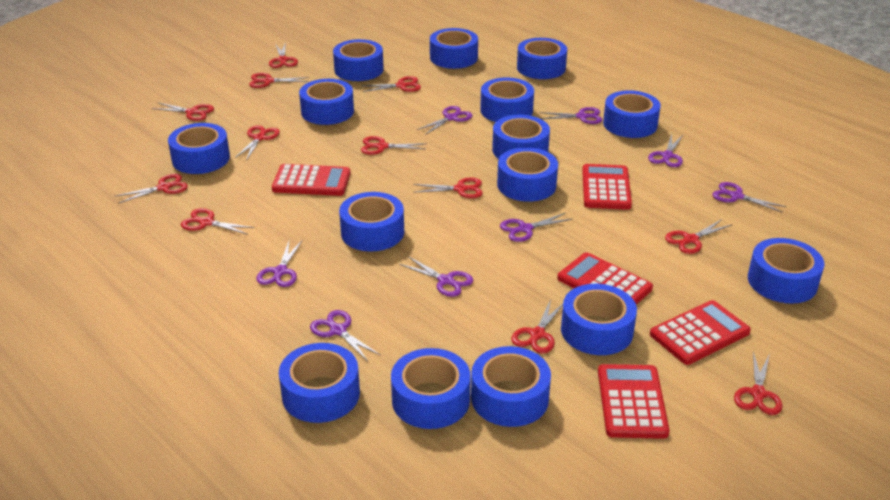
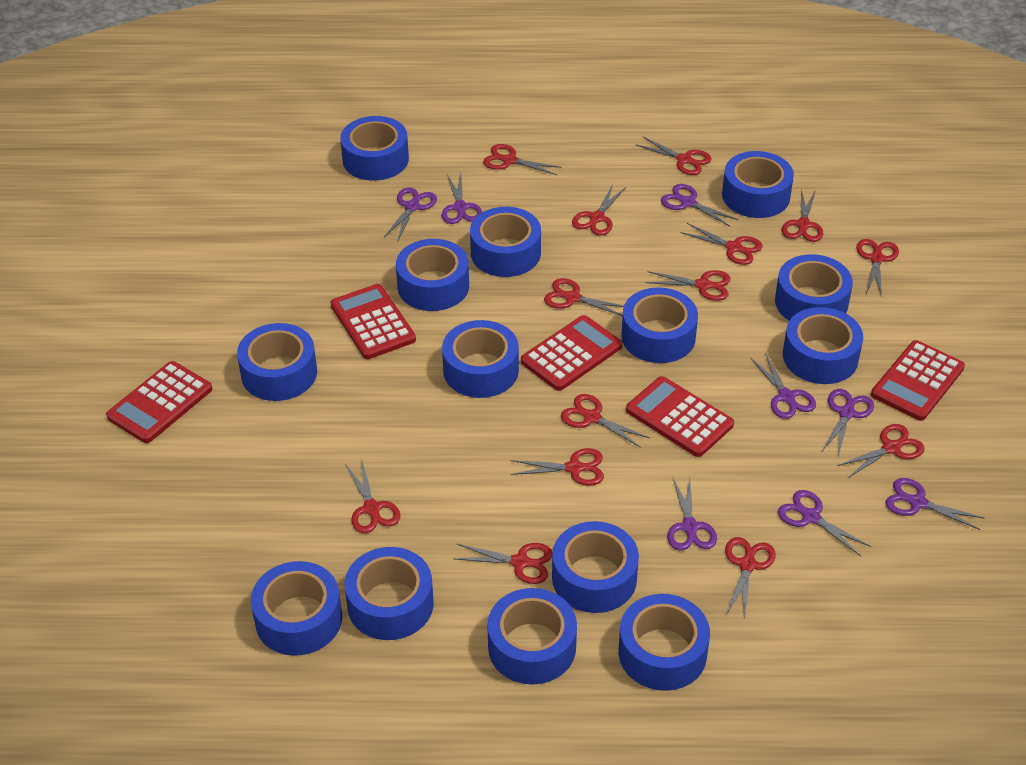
blue tape: [168,123,230,174] [279,343,360,423] [299,79,354,125] [333,39,384,81] [339,192,404,252] [391,348,471,429] [430,28,478,69] [471,346,551,427] [480,78,534,122] [492,115,550,159] [497,147,558,202] [517,38,567,79] [561,284,637,355] [603,90,661,138] [748,238,825,304] = 15 -> [237,323,317,401] [251,561,342,656] [340,116,409,181] [344,547,433,640] [396,239,469,311] [442,320,519,398] [470,207,541,277] [487,588,577,685] [552,521,639,613] [619,594,710,691] [621,287,698,363] [722,151,794,218] [775,254,853,321] [783,307,863,384] = 14
red scissors: [116,174,188,204] [152,102,214,121] [181,208,255,235] [235,126,280,161] [249,73,309,88] [269,44,298,68] [361,76,421,92] [361,136,427,155] [413,177,483,198] [511,299,563,354] [665,219,732,254] [734,352,782,415] = 12 -> [345,461,400,533] [453,543,553,584] [483,144,562,175] [511,448,604,486] [544,278,624,316] [561,394,650,448] [572,184,626,236] [635,137,711,175] [646,270,731,301] [680,223,762,265] [725,537,776,619] [782,189,824,242] [837,424,925,478] [856,239,899,297] = 14

